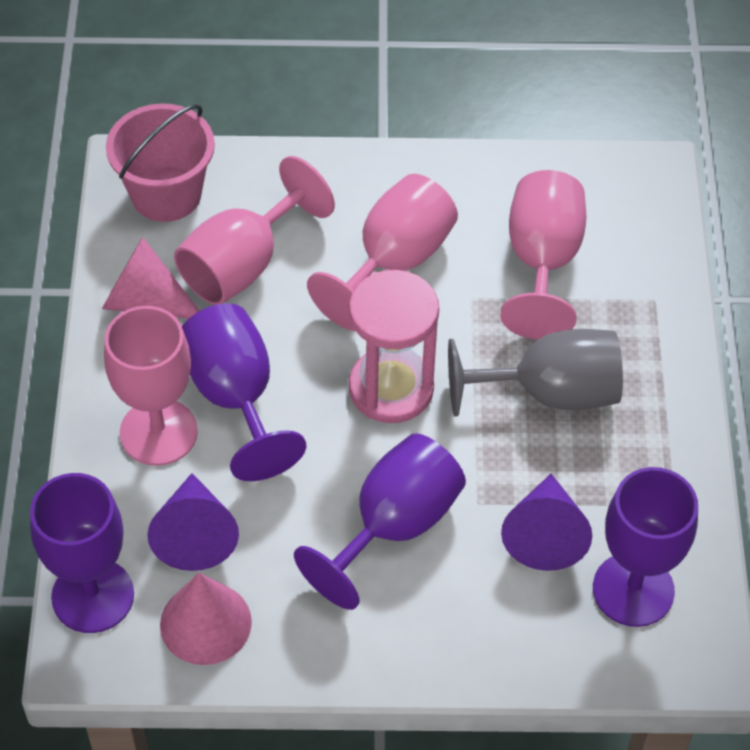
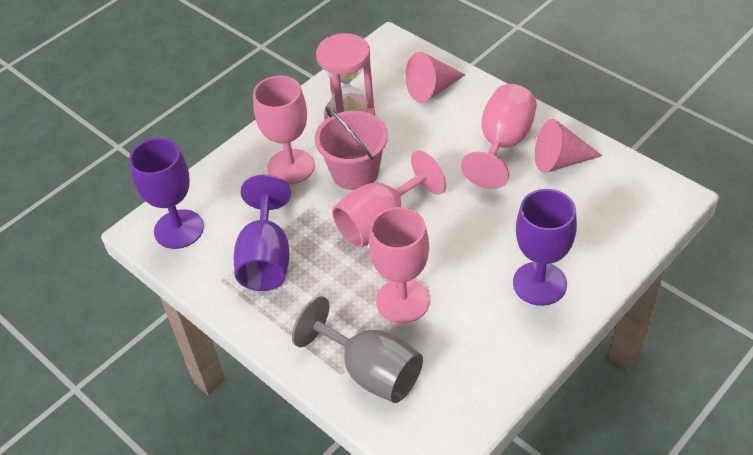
purple cone: [147,473,239,571] [501,474,592,571] = 2 -> none = 0
purple goblet: [30,473,134,633] [182,304,306,481] [294,433,466,610] [593,467,698,627] = 4 -> [129,138,204,249] [234,174,291,291] [513,189,577,306] = 3

